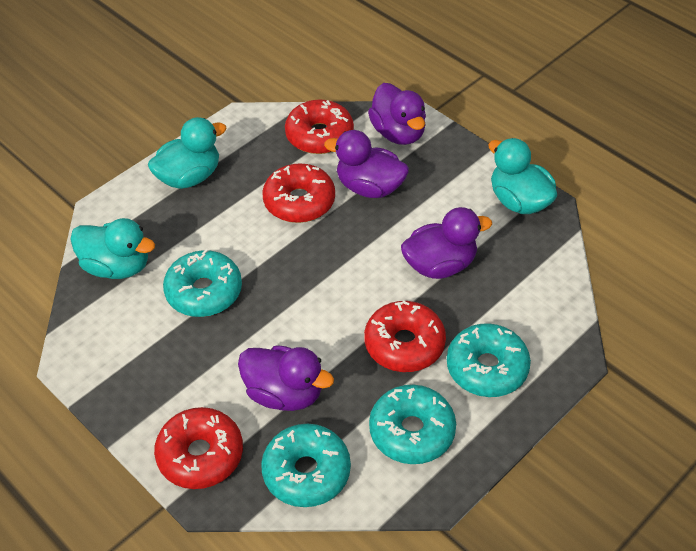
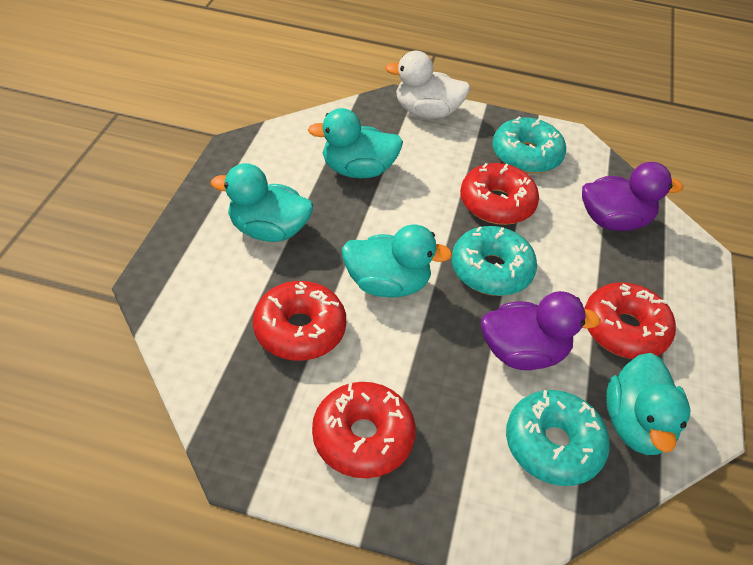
purple duck: [238,345,334,411] [324,130,409,198] [368,83,426,145] [401,207,492,279] = 4 -> [481,291,601,370] [582,162,683,231] = 2
turquoise donut: [163,249,242,317] [261,424,351,507] [369,385,456,464] [447,323,531,397] = 4 -> [452,226,537,296] [492,117,566,174] [506,390,610,486] = 3
turquoise duck: [70,218,155,279] [148,117,227,189] [488,138,557,214] = 3 -> [211,163,313,242] [308,108,403,178] [342,225,452,298] [606,353,690,455] = 4
white duck: none = 0 -> [385,51,470,119] = 1

